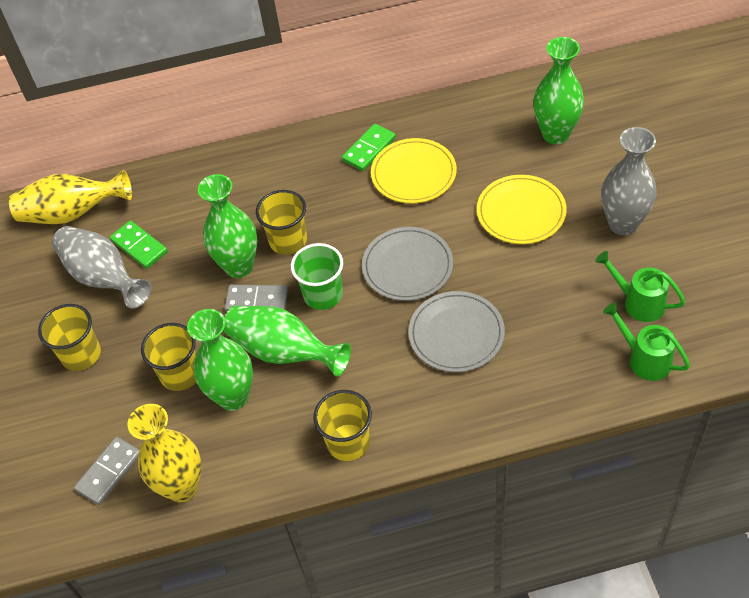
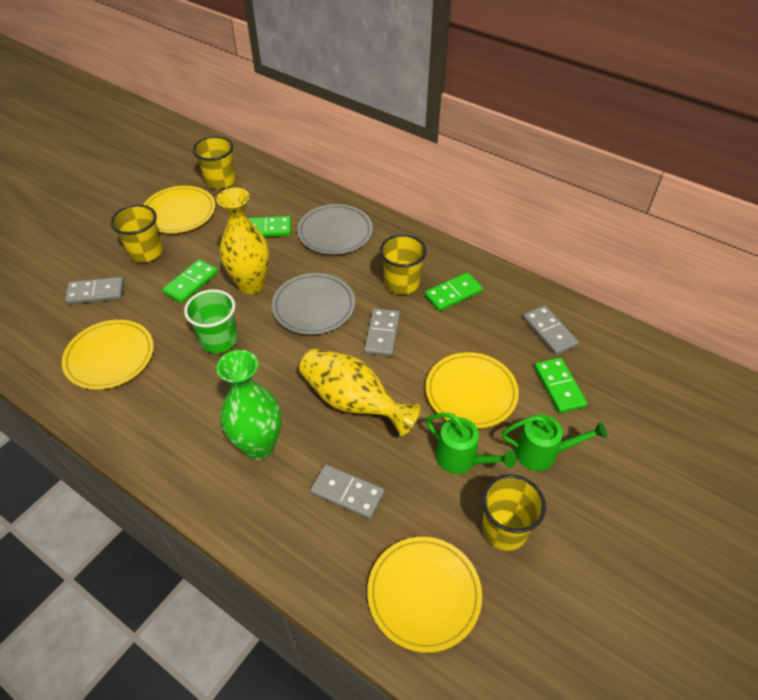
green domino: [110,221,168,269] [342,124,396,171] = 2 -> [162,259,218,303] [248,216,291,237] [425,272,483,311] [534,358,587,413] = 4
green vase: [187,309,253,411] [198,174,257,278] [223,306,351,377] [533,37,584,144] = 4 -> [217,350,281,460] = 1
grey domino: [74,437,140,505] [225,285,288,312] = 2 -> [65,277,124,304] [310,464,385,519] [364,308,400,357] [523,305,579,355] = 4
grey vase: [52,226,152,309] [601,127,656,235] = 2 -> none = 0
yellow plate: [371,138,457,203] [477,175,567,244] = 2 -> [62,320,154,390] [143,186,215,233] [367,537,482,653] [426,352,519,429] = 4

